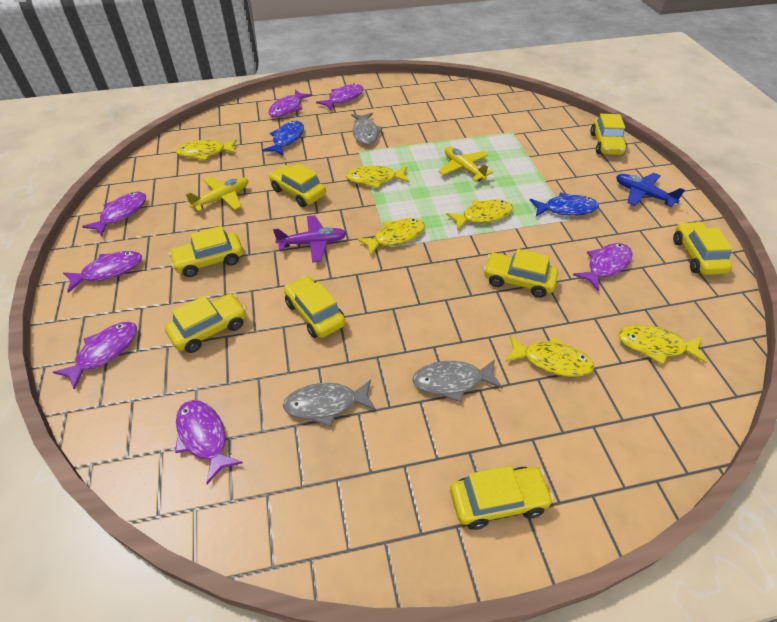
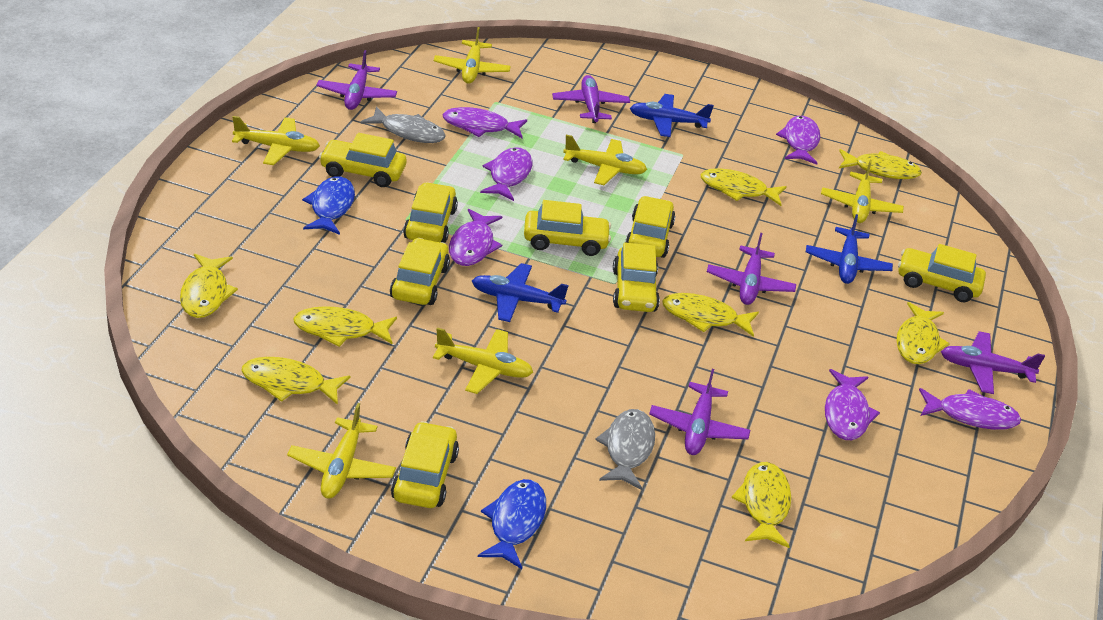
blue plane: [616,173,685,207] = 1 -> [472,263,569,322] [630,94,714,137] [806,214,893,284] = 3
grey fish: [283,379,376,426] [351,113,383,145] [412,359,503,402] = 3 -> [360,106,446,143] [595,409,655,490] = 2
purple fish: [53,322,137,390] [63,251,142,293] [82,192,146,236] [175,400,243,484] [268,90,312,117] [316,84,364,111] [573,243,632,291] = 7 -> [443,107,527,139] [449,209,502,266] [480,147,532,201] [776,116,821,165] [825,369,880,440] [919,388,1021,430] = 6
purple plane: [273,215,347,263] = 1 -> [316,50,397,110] [552,75,630,123] [649,369,750,455] [707,233,796,305] [941,331,1045,394] = 5
yellow fish: [176,139,237,161] [346,166,410,188] [357,218,425,256] [446,200,513,230] [505,335,594,377] [618,325,707,364] = 6 -> [180,254,238,318] [241,357,350,405] [293,306,397,347] [662,293,759,337] [700,168,787,206] [732,462,791,548] [839,149,922,179] [896,302,950,364] = 8
yellow plane: [186,177,248,212] [438,147,493,181] = 2 -> [232,116,320,165] [287,403,396,499] [433,328,533,394] [434,27,511,84] [563,135,647,185] [821,160,904,223] = 6

